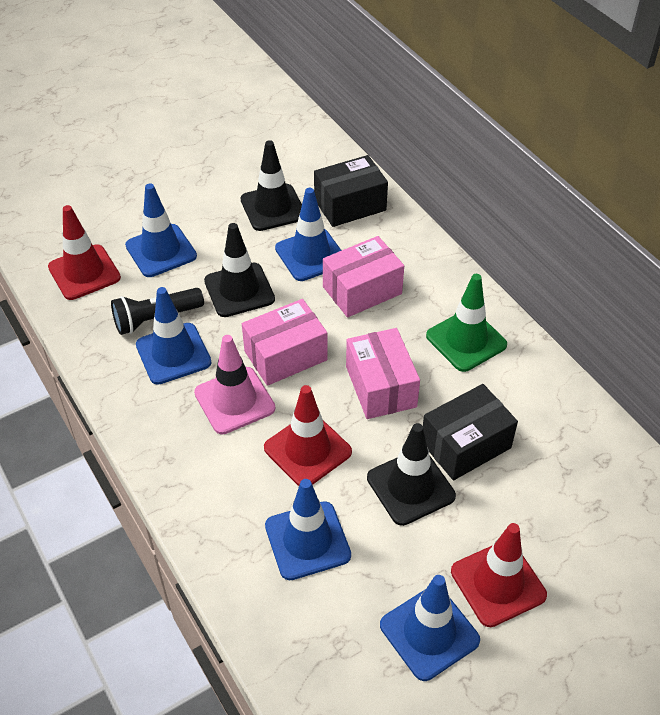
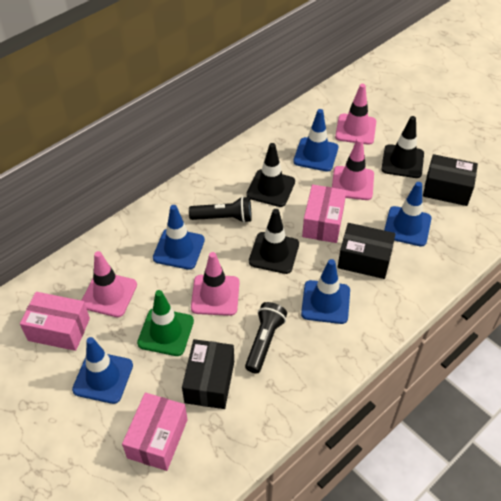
black box: [314,155,388,227] [423,384,518,480] = 2 -> [182,339,234,409] [338,223,396,279] [423,154,478,206] = 3
black flashlight: [111,288,204,335] = 1 -> [189,196,251,223] [245,302,287,374] = 2
pink traffic cone: [194,335,275,434] = 1 -> [81,251,137,317] [191,252,239,316] [332,138,374,200] [335,84,376,145] = 4
red traffic cone: [48,205,121,300] [264,385,352,486] [451,523,547,627] = 3 -> none = 0

